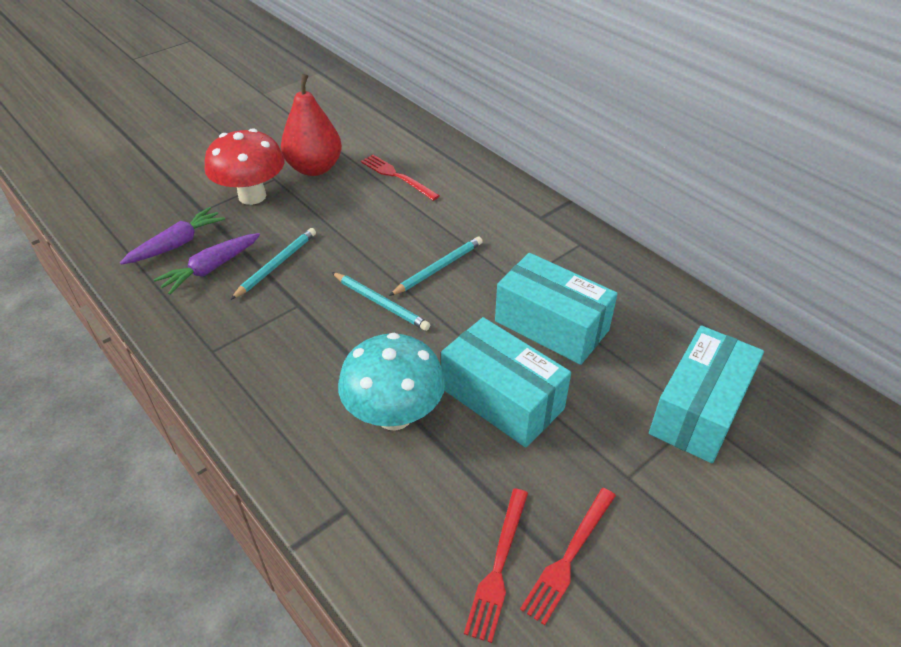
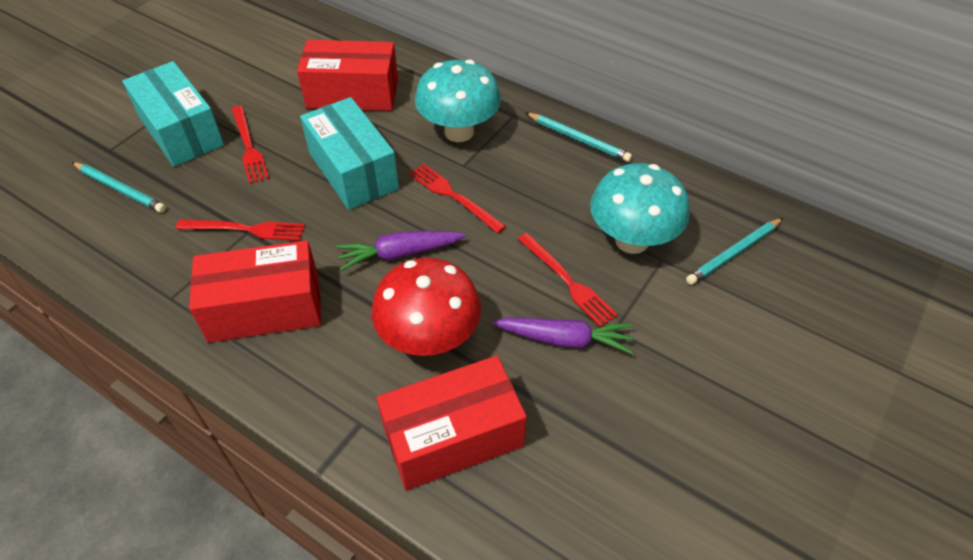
red box: none = 0 -> [189,240,321,343] [297,40,398,111] [377,356,527,490] = 3
red fork: [361,155,440,201] [464,488,528,643] [520,488,616,625] = 3 -> [176,220,305,241] [232,106,269,184] [409,164,506,233] [518,233,618,327] = 4
red pear: [281,74,342,176] = 1 -> none = 0
turquoise box: [441,317,571,448] [495,253,618,365] [649,326,764,463] = 3 -> [122,61,224,167] [300,97,399,210] = 2
turquoise mushroom: [338,333,445,430] = 1 -> [415,59,501,142] [590,163,690,254] = 2

